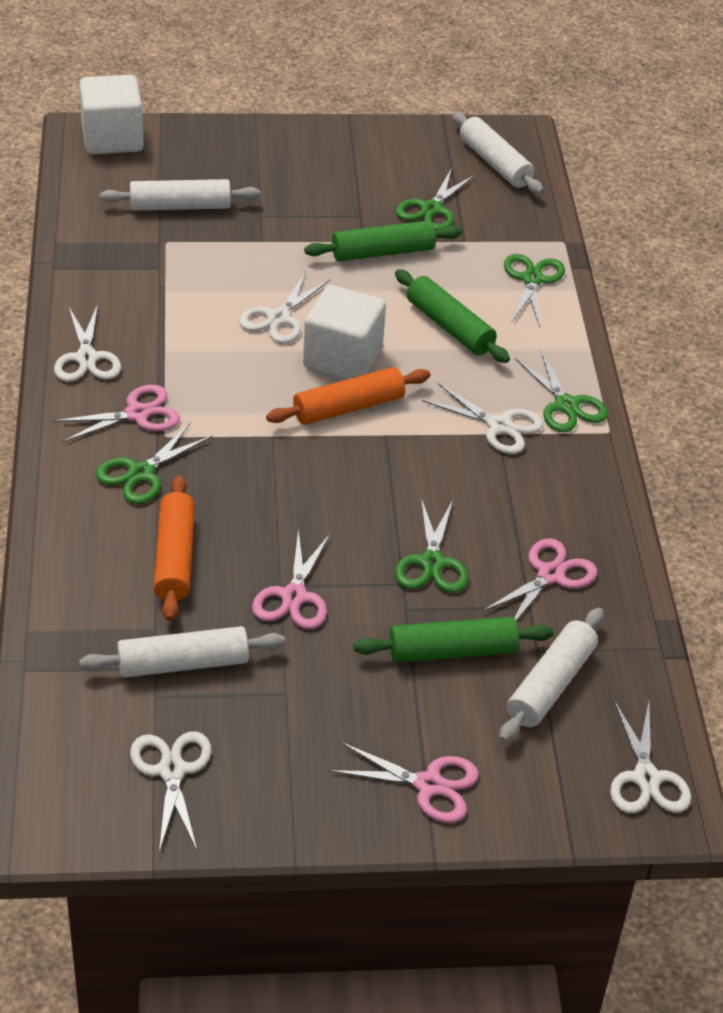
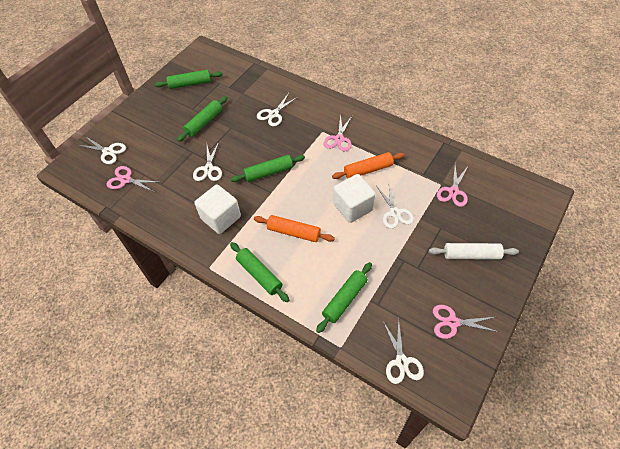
green rolling pin: [304,220,462,262] [353,617,554,663] [395,269,510,363] = 3 -> [155,70,223,89] [177,96,227,142] [230,242,289,302] [231,155,305,182] [316,262,372,333] = 5
green scissors: [96,423,213,504] [395,498,468,593] [396,168,475,231] [504,254,565,327] [515,351,608,432] = 5 -> none = 0
white rolling pin: [79,626,285,678] [100,179,260,211] [452,111,543,194] [499,608,604,743] = 4 -> [429,243,519,260] = 1

